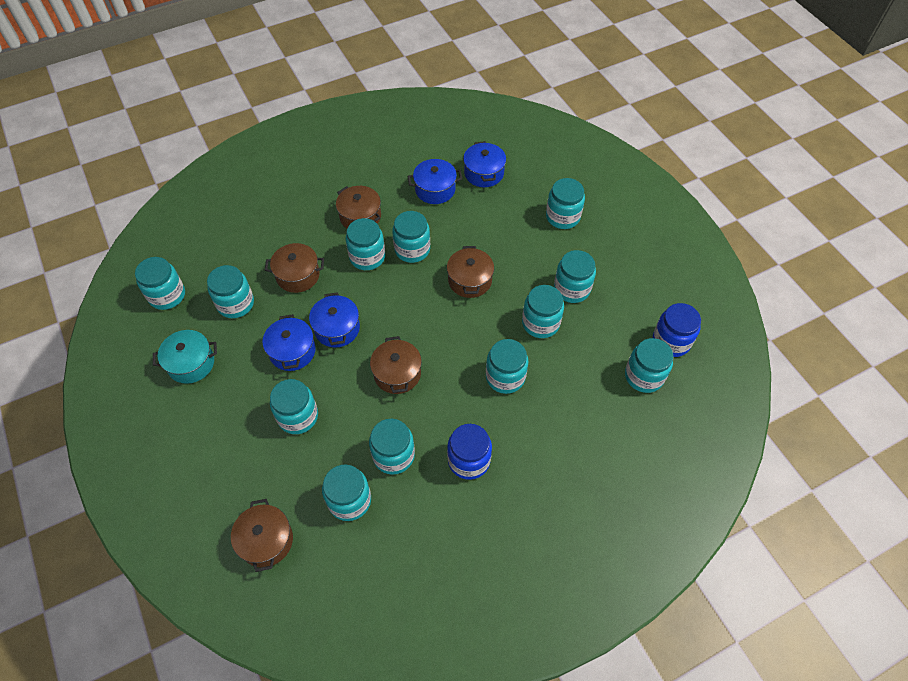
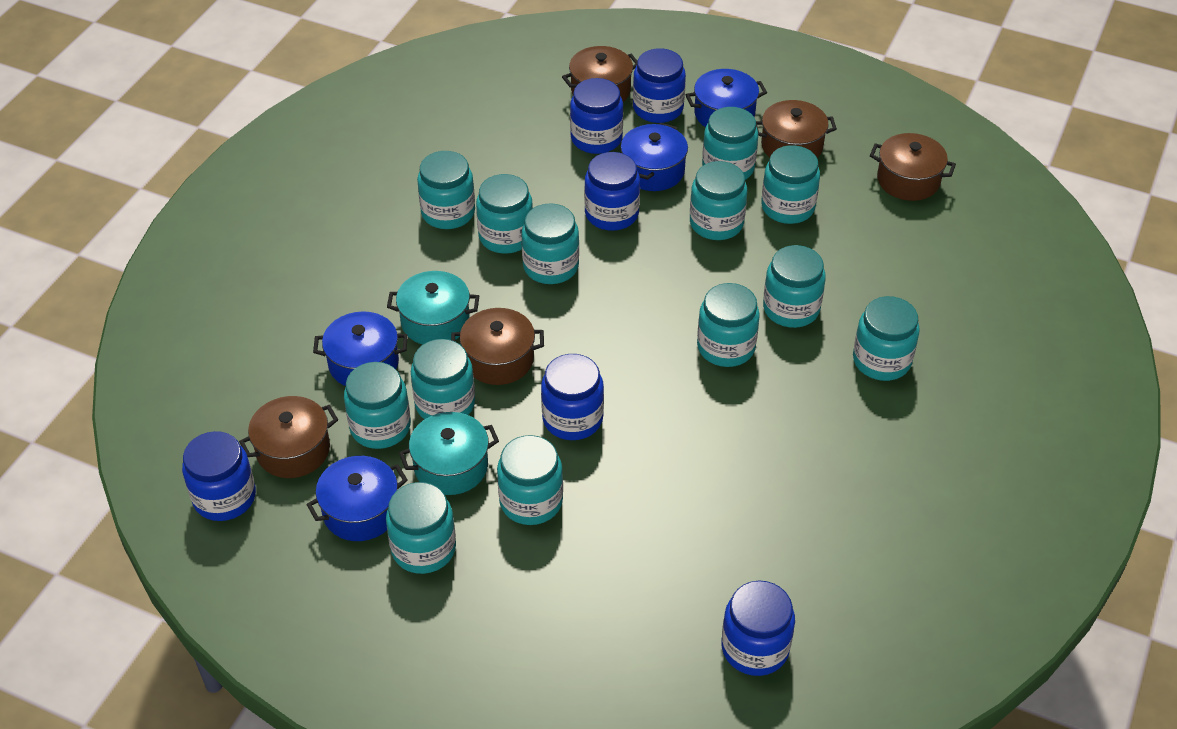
blue jar: [447,424,492,480] [653,303,701,357] = 2 -> [182,431,256,521] [541,354,604,440] [570,78,623,154] [584,152,640,231] [633,48,686,123] [721,581,795,676] = 6
turquoise jar: [135,257,185,310] [207,265,254,318] [270,379,318,434] [322,464,371,521] [346,218,385,270] [369,419,415,475] [392,211,430,263] [486,339,528,394] [522,285,564,338] [546,178,585,229] [554,250,596,303] [625,338,673,393] = 12 -> [344,362,411,449] [386,482,456,574] [411,339,475,419] [417,151,475,229] [476,174,533,254] [497,435,563,525] [521,203,579,284] [690,161,747,240] [697,283,760,367] [702,107,758,180] [761,145,820,224] [763,245,826,328] [853,296,920,381] = 13
turquoise pot: [153,330,217,384] = 1 -> [387,271,479,344] [399,412,499,495] = 2

